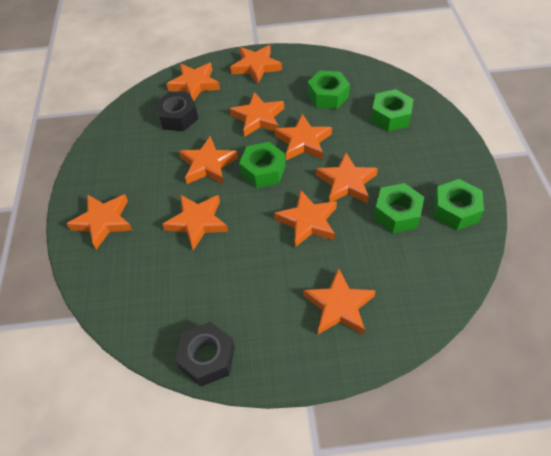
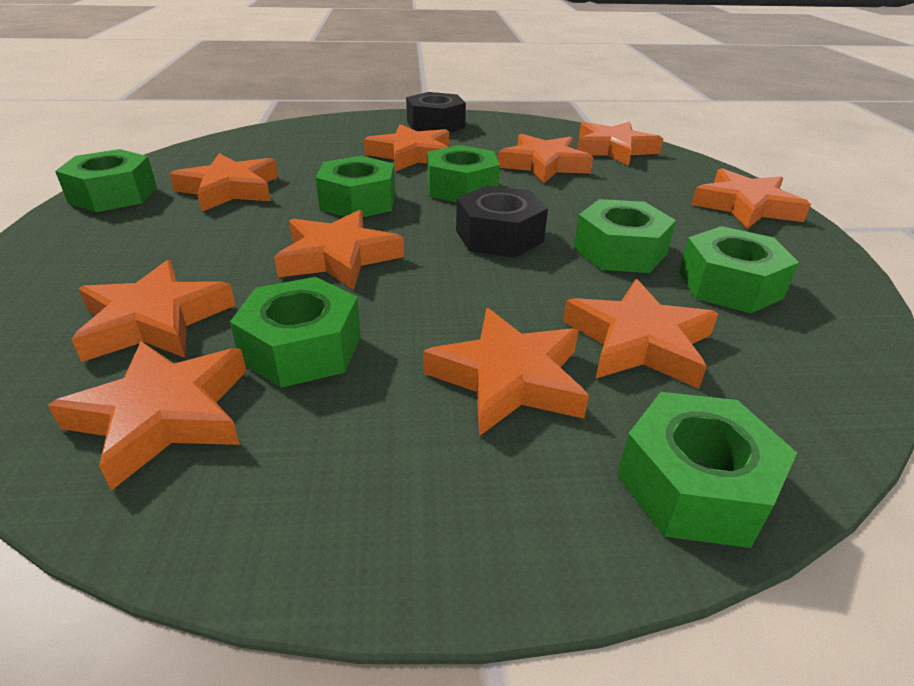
green nut: [239,142,286,188] [307,71,350,109] [371,89,414,132] [374,183,424,233] [434,179,484,230] = 5 -> [55,149,157,212] [230,277,361,388] [315,156,395,217] [427,145,500,202] [574,199,676,273] [617,392,797,548] [679,226,799,313] = 7

